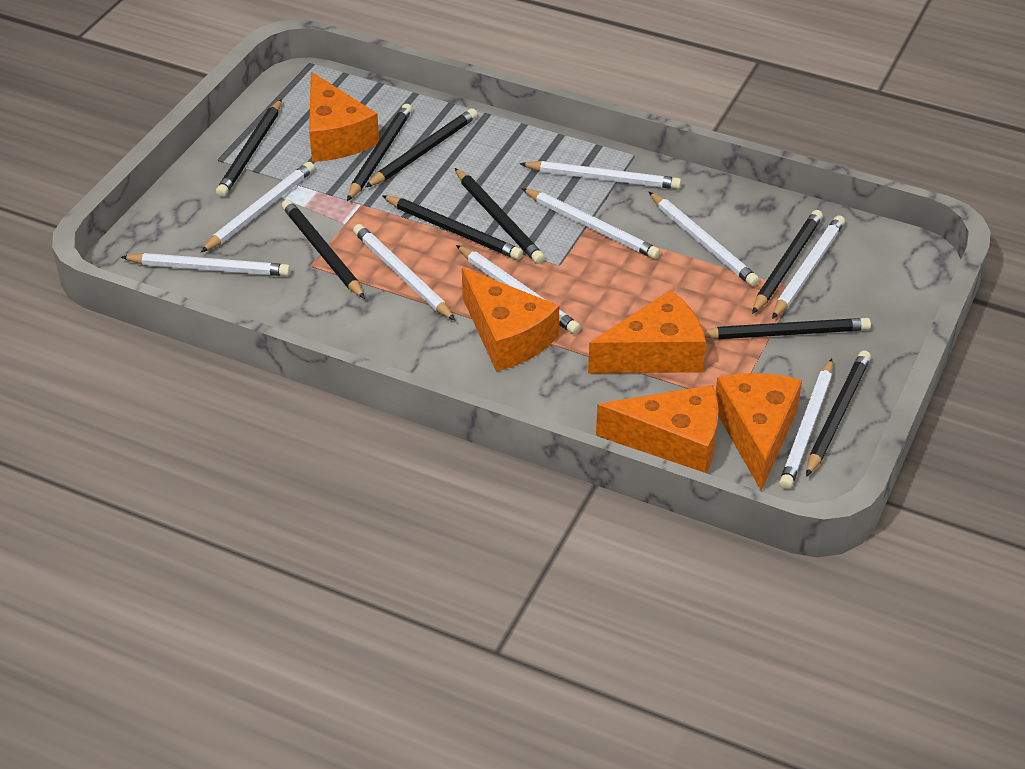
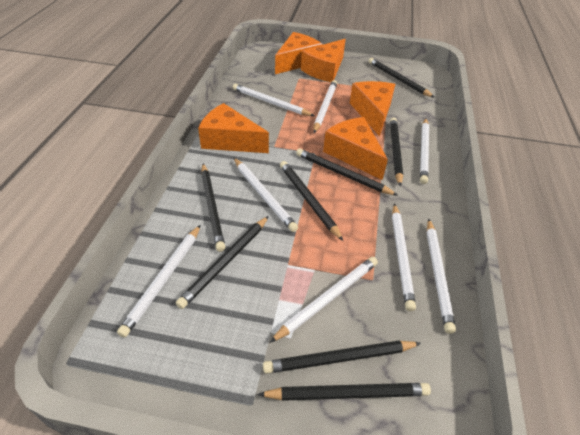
black pencil: [216,99,282,197] [282,199,365,299] [347,104,412,201] [365,108,478,188] [382,195,523,260] [455,168,545,264] [704,318,871,339] [752,210,823,314] [806,350,871,477] = 9 -> [176,216,269,309] [201,163,225,252] [257,383,431,401] [263,340,421,374] [280,161,343,241] [296,148,398,196] [369,58,435,98] [390,117,403,187] = 8
white pencil: [121,253,290,276] [201,162,315,252] [353,224,455,320] [456,245,581,334] [520,161,681,189] [521,188,660,259] [649,192,759,286] [772,215,845,319] [779,358,833,490] = 9 -> [117,225,201,338] [233,84,314,116] [234,158,298,232] [269,257,378,343] [313,80,337,133] [392,203,416,311] [420,118,429,184] [426,219,456,334] = 8

